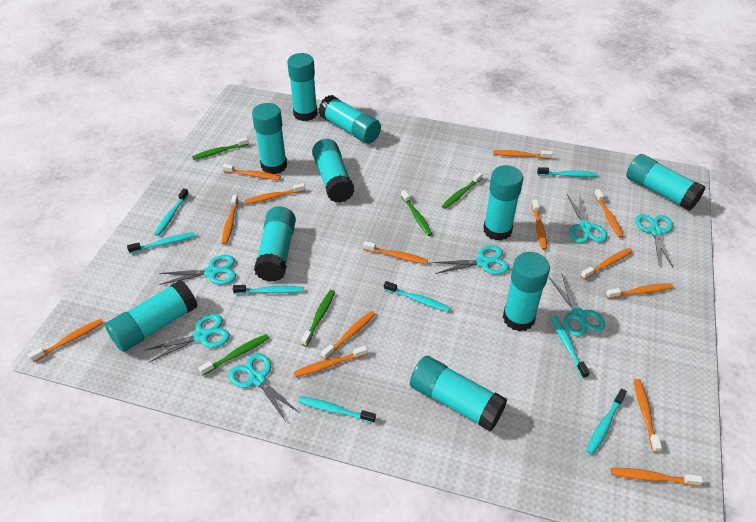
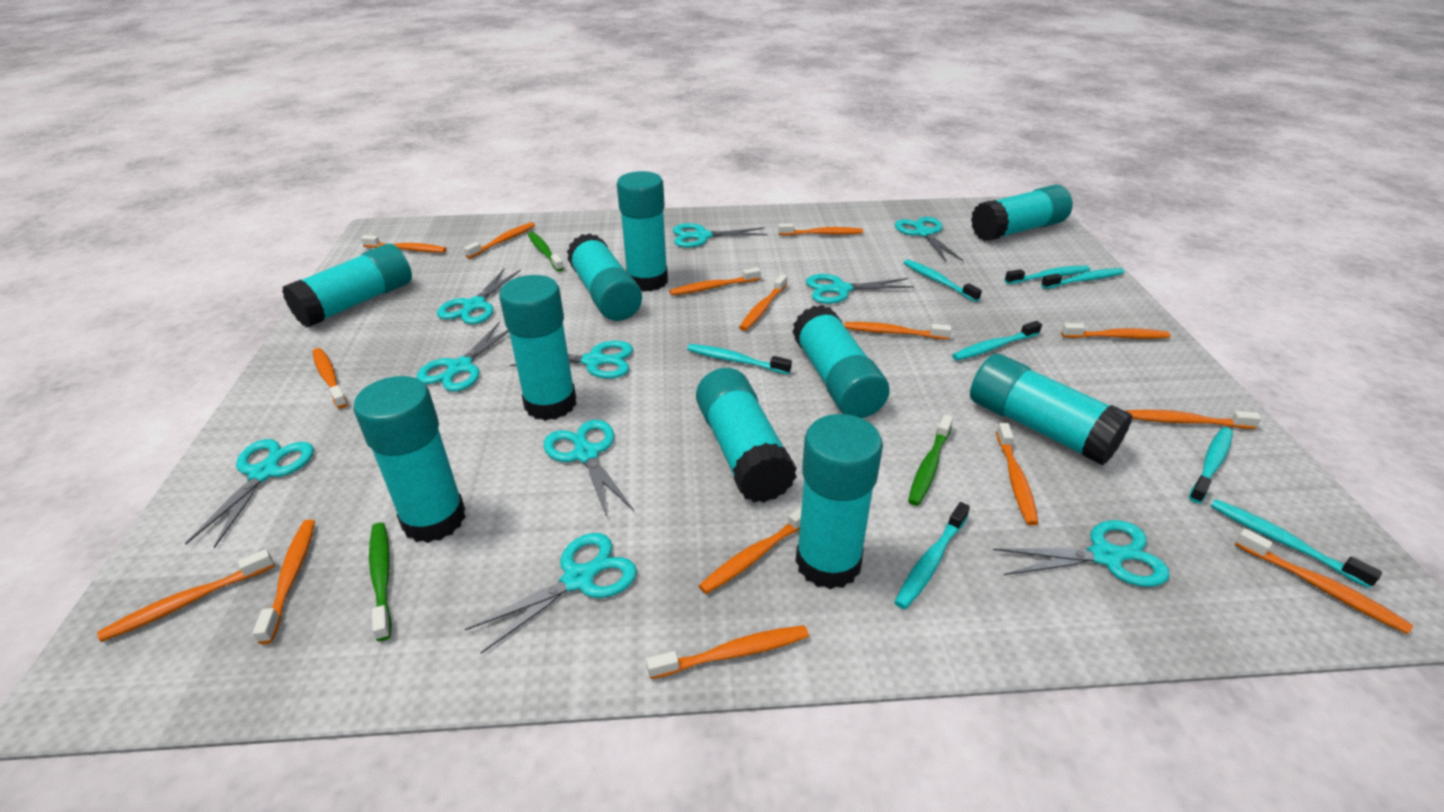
green toothbrush: [192,137,249,160] [198,334,269,376] [301,290,335,346] [401,190,432,236] [442,172,483,209] = 5 -> [369,522,392,641] [528,232,564,272] [908,414,953,506] = 3
orange toothbrush: [28,319,104,362] [222,164,281,180] [222,195,239,245] [244,183,305,204] [294,346,368,377] [321,311,376,360] [363,241,428,264] [493,150,553,159] [532,199,547,250] [580,248,633,279] [594,189,624,238] [606,283,673,299] [611,468,703,486] [634,379,662,453] = 14 -> [97,549,275,642] [253,519,315,644] [312,348,347,409] [361,235,447,253] [464,222,535,259] [646,625,809,679] [669,267,761,296] [699,507,802,594] [739,274,787,331] [778,223,863,235] [844,322,951,340] [996,423,1039,526] [1061,323,1170,339] [1126,410,1262,429] [1235,528,1413,634] = 15
turquoise scissors: [144,314,230,363] [159,255,236,285] [229,353,300,420] [432,245,509,275] [549,274,605,337] [567,194,607,243] [635,214,673,267] = 7 -> [185,439,314,548] [417,322,509,391] [437,269,521,324] [465,533,637,654] [510,341,633,379] [543,420,634,517] [673,223,767,248] [806,274,914,304] [895,217,963,261] [993,520,1170,587] = 10

